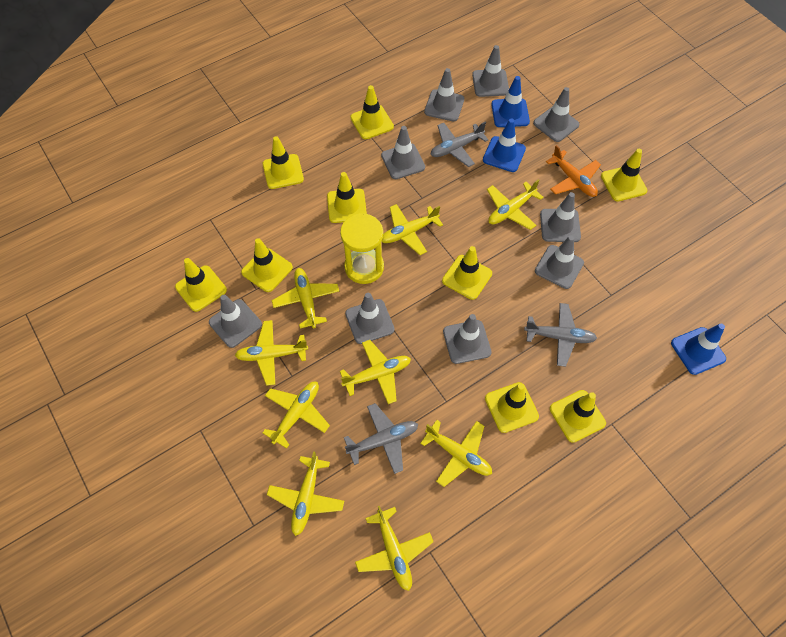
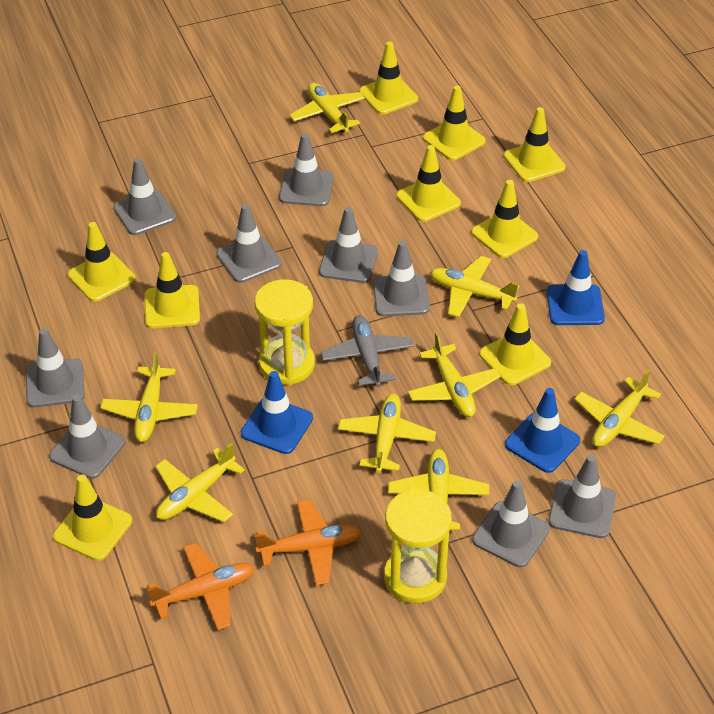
grey plane: [344,403,418,474] [430,122,488,167] [524,303,597,367] = 3 -> [321,315,414,387] = 1
orange plane: [546,145,601,197] = 1 -> [147,543,255,630] [255,499,362,585] = 2
yellow hourglass: [340,213,384,284] = 1 -> [255,279,315,385] [384,489,452,603] = 2
yellow plane: [235,320,308,386] [263,382,330,449] [267,451,344,536] [272,268,339,329] [340,340,411,404] [355,506,434,591] [381,204,443,255] [420,420,492,487] [487,179,544,230] = 9 -> [100,352,198,442] [155,443,245,522] [290,82,365,133] [338,394,436,473] [388,449,489,530] [408,332,500,417] [430,256,519,317] [575,370,665,447] = 8

